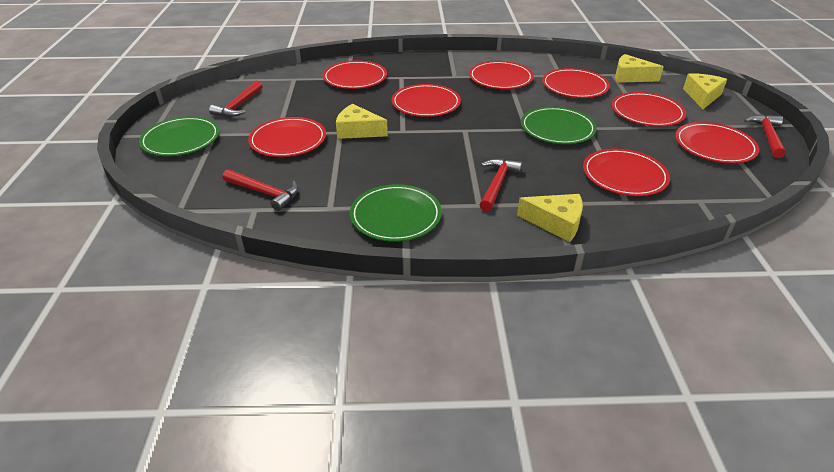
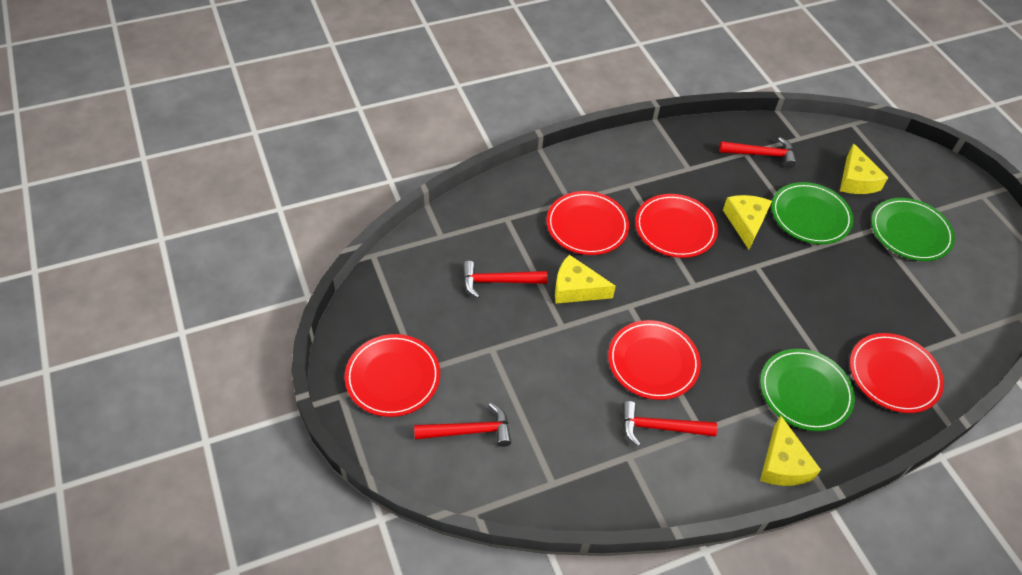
red plate: [248,117,326,157] [323,61,387,89] [391,84,461,117] [469,61,534,89] [542,68,610,98] [583,149,670,196] [612,92,686,127] [675,122,759,163] = 8 -> [345,334,440,417] [546,191,629,255] [608,320,701,400] [635,194,718,258] [850,333,944,413] = 5

